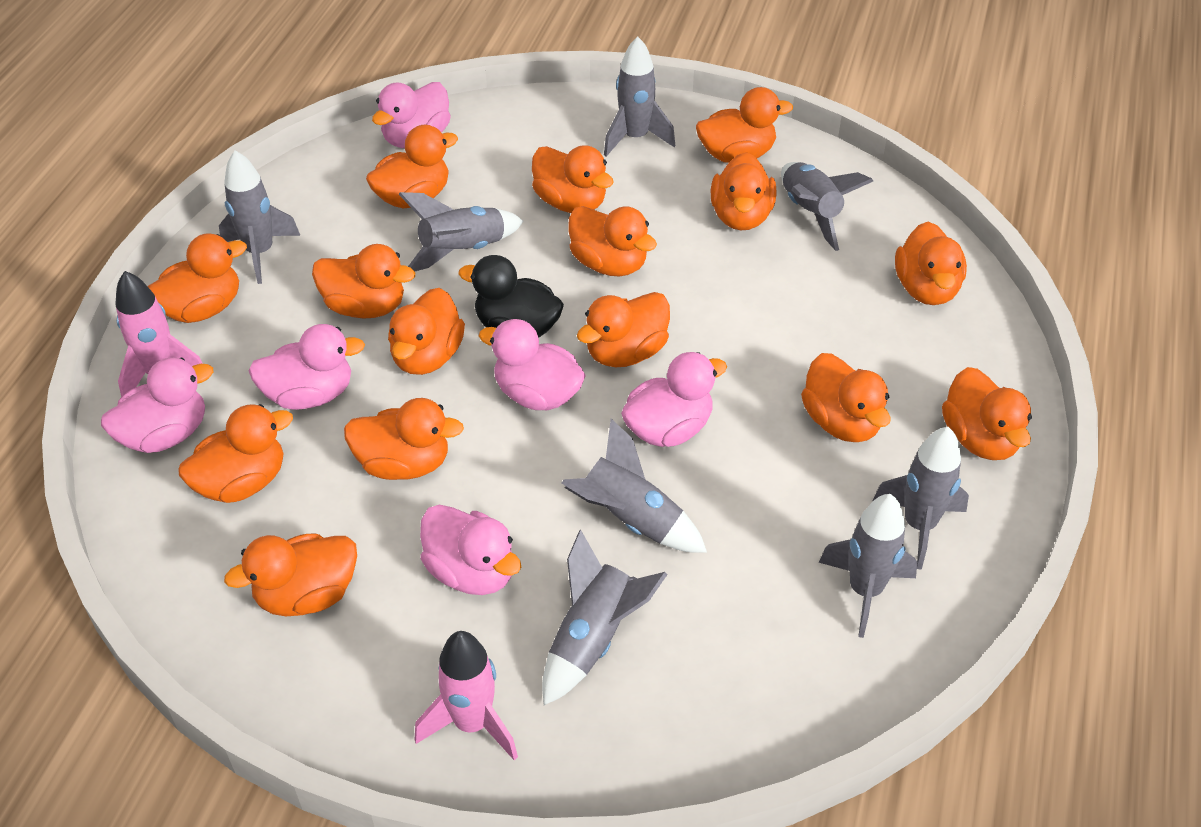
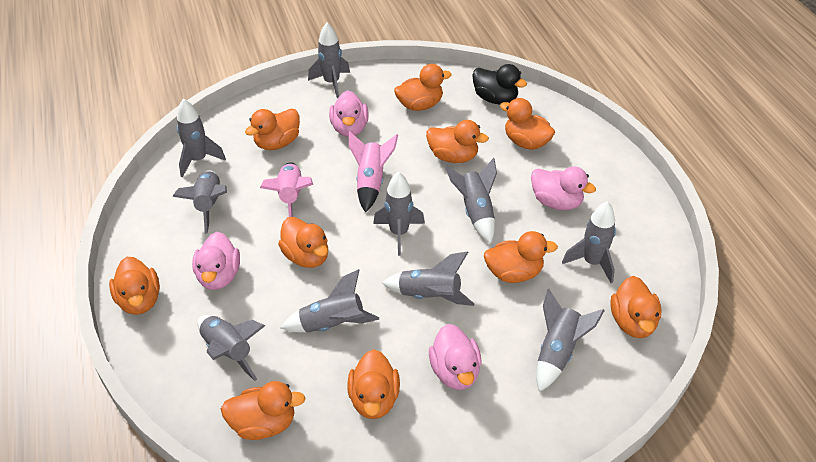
grey rocket: [219,150,300,284] [399,192,524,272] [542,530,668,705] [562,419,707,553] [604,36,675,157] [781,162,873,251] [819,494,917,638] [872,427,969,570] = 8 -> [173,170,227,234] [177,98,226,177] [197,315,265,381] [281,269,379,332] [308,23,350,98] [373,172,425,256] [382,252,474,306] [445,158,497,244] [536,289,605,392] [562,201,616,283] = 10
orange duck: [148,233,247,323] [178,404,293,503] [224,533,357,616] [312,244,415,319] [344,398,464,480] [366,125,458,209] [388,288,465,375] [532,145,614,213] [568,206,657,277] [577,292,670,367] [696,87,793,163] [711,152,776,230] [801,353,891,442] [895,222,967,305] [942,367,1032,460] = 15 -> [109,257,160,315] [221,381,306,440] [245,109,300,150] [278,217,328,268] [347,349,400,419] [394,64,452,111] [426,120,489,163] [484,231,558,283] [500,98,555,150] [610,276,662,338] = 10
pink duck: [101,358,213,453] [248,324,365,410] [372,82,451,148] [420,504,521,595] [479,319,586,410] [621,352,727,447] = 6 -> [192,232,240,290] [329,90,369,137] [429,324,481,390] [531,167,596,210] = 4

